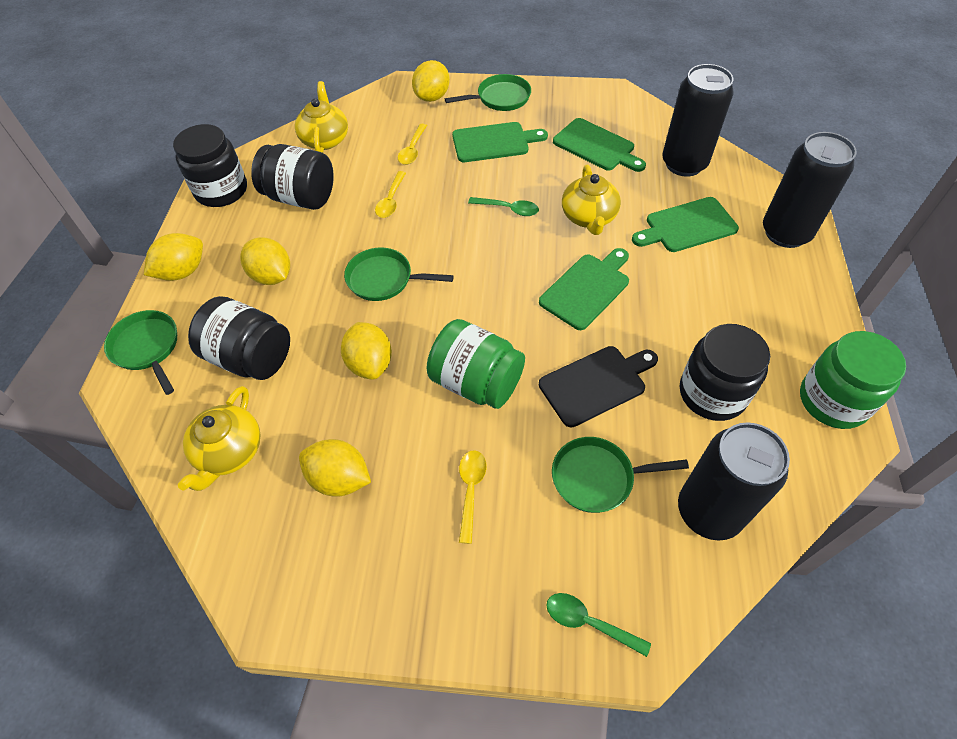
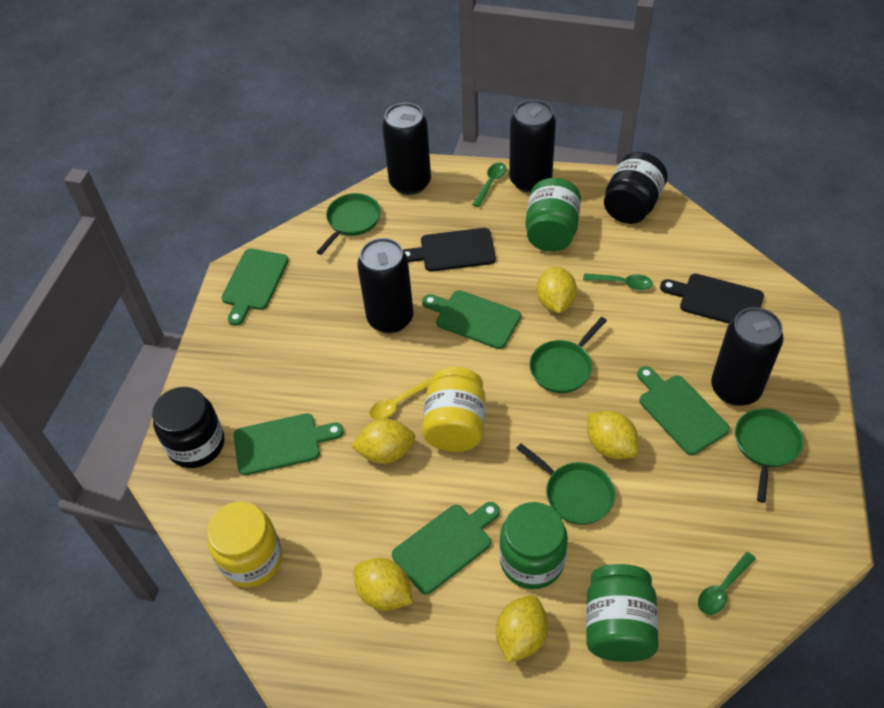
black can: [662,64,733,177] [678,422,790,541] [763,132,857,248] = 3 -> [357,238,414,333] [382,103,431,195] [509,100,556,193] [711,307,784,406] = 4
black cutting board: [539,346,658,428] = 1 -> [403,228,496,272] [660,274,764,324] = 2
black jar: [173,124,247,207] [188,296,290,380] [251,144,334,210] [680,324,770,421] = 4 -> [152,387,224,468] [604,152,668,224] = 2
green cutting board: [452,122,548,162] [539,248,629,330] [553,118,646,172] [632,197,739,252] = 4 -> [221,249,289,326] [234,413,344,476] [392,502,500,595] [422,290,521,349] [637,366,730,455] = 5
green jar: [427,319,525,409] [800,331,906,429] = 2 -> [499,502,568,589] [525,178,581,252] [586,564,659,662] = 3
green spoon: [468,197,539,216] [546,593,651,657] = 2 -> [472,163,507,207] [583,273,653,290] [698,552,756,615] = 3
yellow jar: none = 0 -> [207,501,282,587] [422,367,486,452] = 2
yellow spoon: [375,171,406,218] [398,124,427,165] [459,450,487,544] = 3 -> [370,378,432,420] = 1
yellow teapot: [178,386,261,491] [295,81,348,153] [562,165,621,235] = 3 -> none = 0

